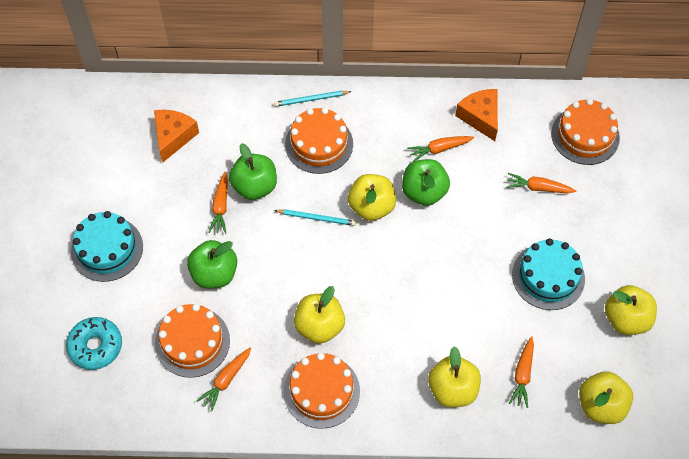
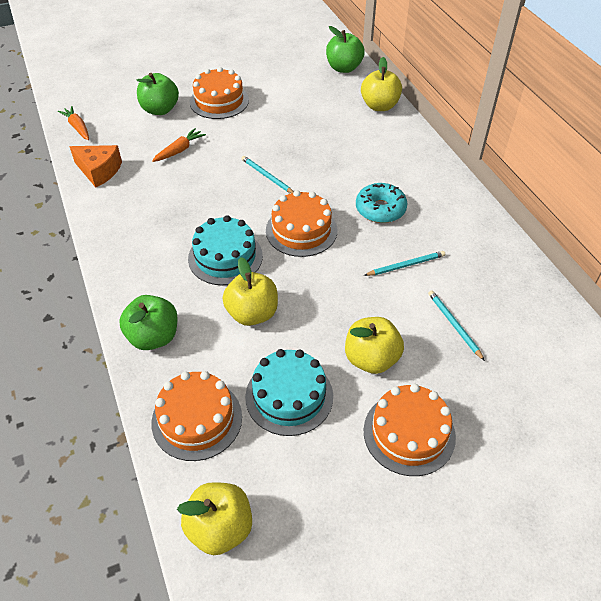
orange carrot: [197,348,251,412] [208,172,228,234] [407,136,474,162] [506,173,576,193] [509,336,534,408] = 5 -> [58,106,89,140] [152,128,206,162] = 2
orange cheese: [154,110,199,163] [455,89,498,141] = 2 -> [69,145,122,187] = 1
turquoise pencil: [274,91,352,107] [274,209,356,226] = 2 -> [241,156,294,193] [364,251,445,276] [428,290,485,361] = 3
yellow apple: [294,286,345,344] [348,174,396,221] [428,346,481,407] [579,371,633,424] [605,285,657,335] = 5 -> [177,482,252,555] [222,257,278,326] [345,317,404,374] [361,57,402,111] = 4

